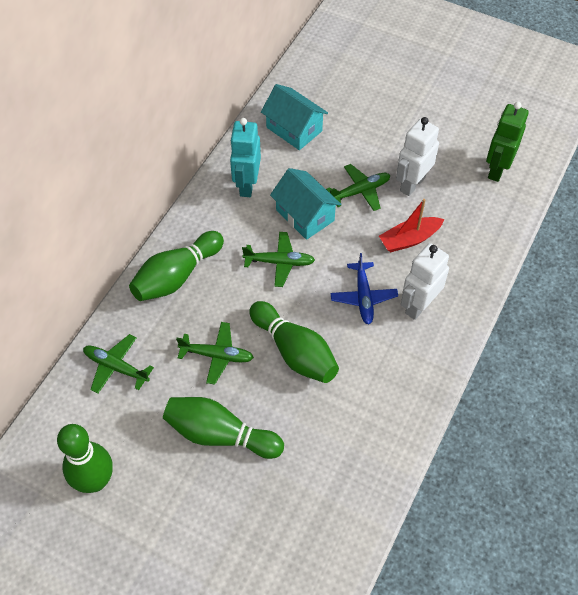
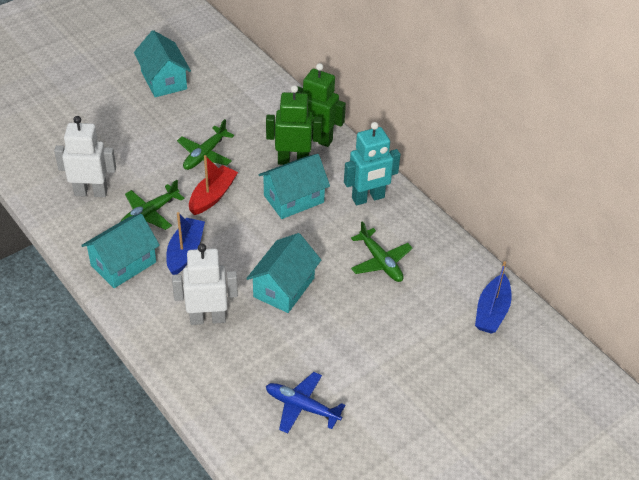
blue boat: none = 0 -> [166,212,205,275] [475,261,512,334] = 2
green bowling pin: [57,424,113,493] [129,231,224,301] [163,397,284,459] [249,301,339,383] = 4 -> none = 0
green plane: [83,334,154,394] [176,322,254,385] [242,232,315,287] [326,164,390,211] = 4 -> [120,180,185,230] [177,119,234,170] [351,221,413,282] = 3
green robot: [486,102,529,182] = 1 -> [266,85,322,165] [296,63,346,147] = 2
turquoise house: [261,84,328,150] [270,168,341,240] = 2 -> [81,214,160,288] [134,30,191,97] [246,233,321,313] [259,154,330,219] = 4

